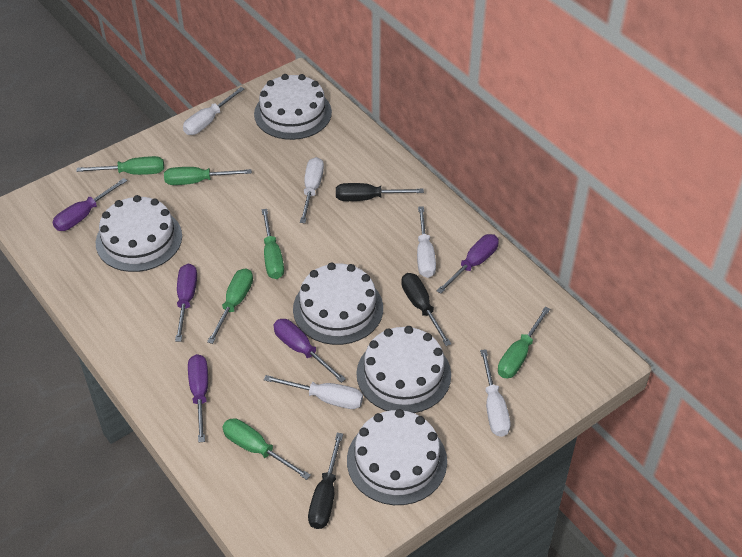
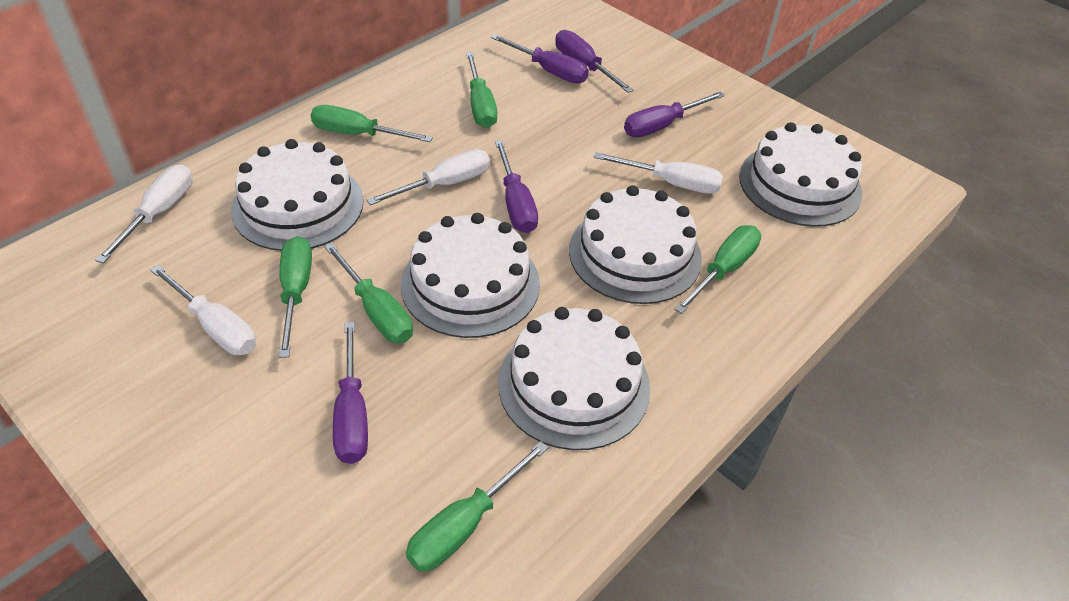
black screwdriver: [308,433,343,529] [336,183,424,201] [401,273,451,346] = 3 -> none = 0
white screwdriver: [183,87,244,135] [264,375,363,409] [300,157,324,223] [417,206,436,278] [480,349,510,437] = 5 -> [95,165,193,263] [150,265,256,355] [367,149,490,205] [593,152,723,194] = 4

